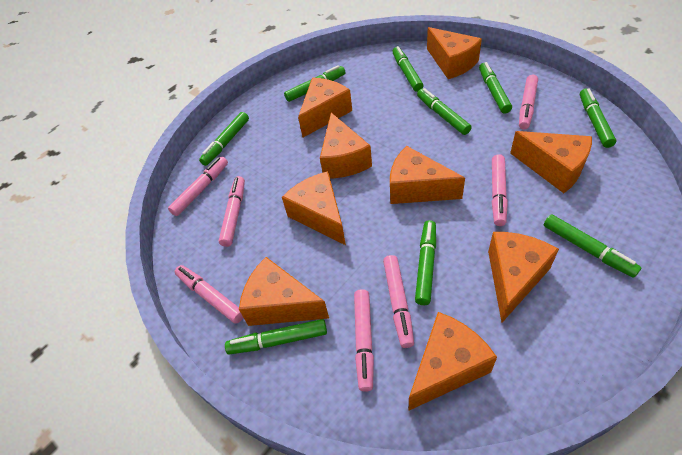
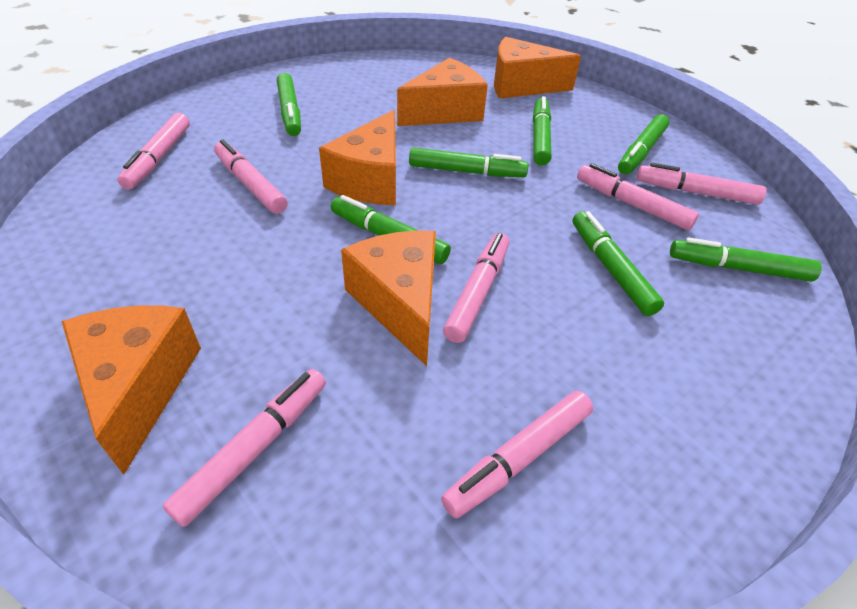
green marker: [199,112,249,166] [225,319,327,355] [284,65,346,102] [392,46,424,92] [415,220,436,305] [417,88,472,135] [479,62,512,114] [544,214,641,278] [580,88,616,148] = 9 -> [277,73,301,136] [331,195,451,264] [409,148,528,177] [533,96,551,165] [572,211,664,316] [618,114,669,174] [670,237,822,282] = 7
orange cheese: [239,257,329,326] [282,171,346,245] [298,78,352,137] [320,113,372,179] [390,146,465,204] [409,312,497,410] [427,27,482,79] [488,232,559,322] [510,131,592,193] = 9 -> [61,305,201,475] [319,110,396,205] [341,230,436,366] [397,58,488,126] [494,37,581,98] = 5

